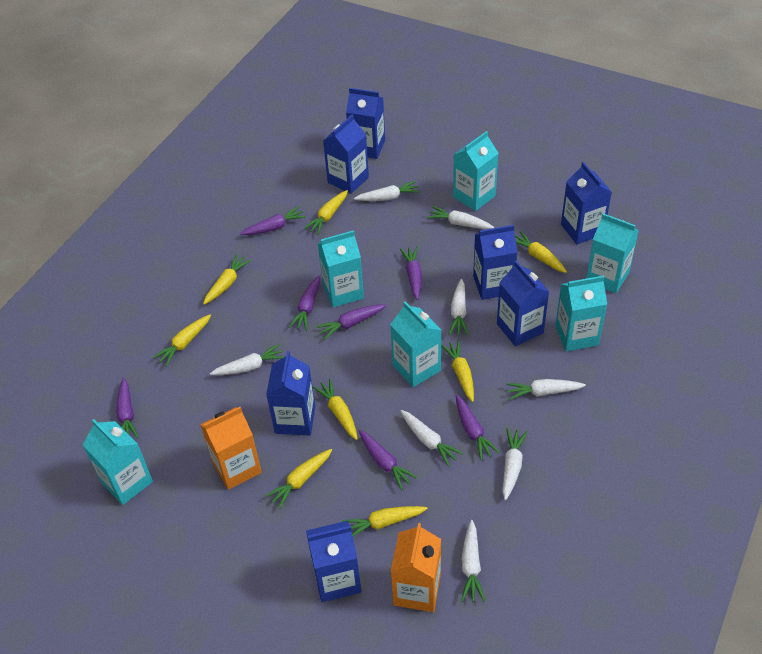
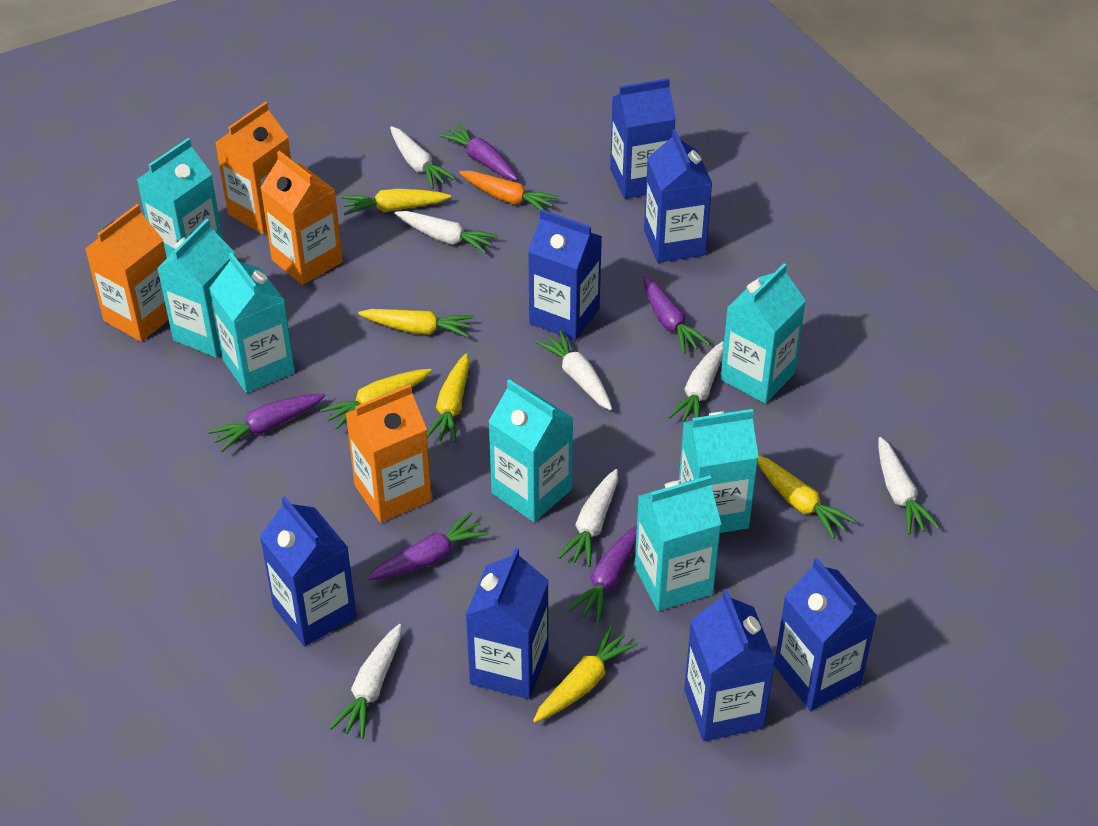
orange carrot: none = 0 -> [459,171,559,210] = 1
orange carton: [200,407,262,490] [390,523,441,612] = 2 -> [85,204,169,342] [215,102,291,234] [260,151,343,285] [346,384,432,523] = 4
purple carrot: [116,378,139,439] [240,206,306,235] [289,275,320,331] [316,304,386,340] [359,430,418,490] [400,246,422,300] [456,395,500,460] = 7 -> [208,394,326,452] [367,512,489,580] [439,124,518,181] [568,525,637,623] [643,275,710,354] = 5
turquoise carton: [83,419,153,505] [318,230,364,307] [390,301,441,387] [453,131,498,211] [555,275,607,351] [586,213,639,293] = 6 -> [137,138,223,258] [157,219,235,358] [209,252,295,393] [488,379,573,522] [635,475,721,611] [679,409,759,533] [720,263,806,404] = 7
white carrot: [210,344,284,375] [354,181,420,201] [401,410,464,467] [427,206,494,229] [449,279,468,335] [461,520,485,602] [502,428,528,500] [506,379,586,400] = 8 -> [330,624,401,739] [390,126,456,189] [395,211,498,254] [536,330,612,410] [558,469,618,567] [668,341,724,422] [878,437,940,534] = 7
yellow carrot: [152,314,211,367] [203,254,252,305] [265,449,332,509] [304,190,348,235] [313,379,358,440] [342,506,428,536] [441,340,474,402] [515,231,567,273] = 8 -> [320,369,432,430] [342,189,451,215] [358,309,474,338] [427,354,470,443] [533,625,638,723] [757,455,856,538] = 6

